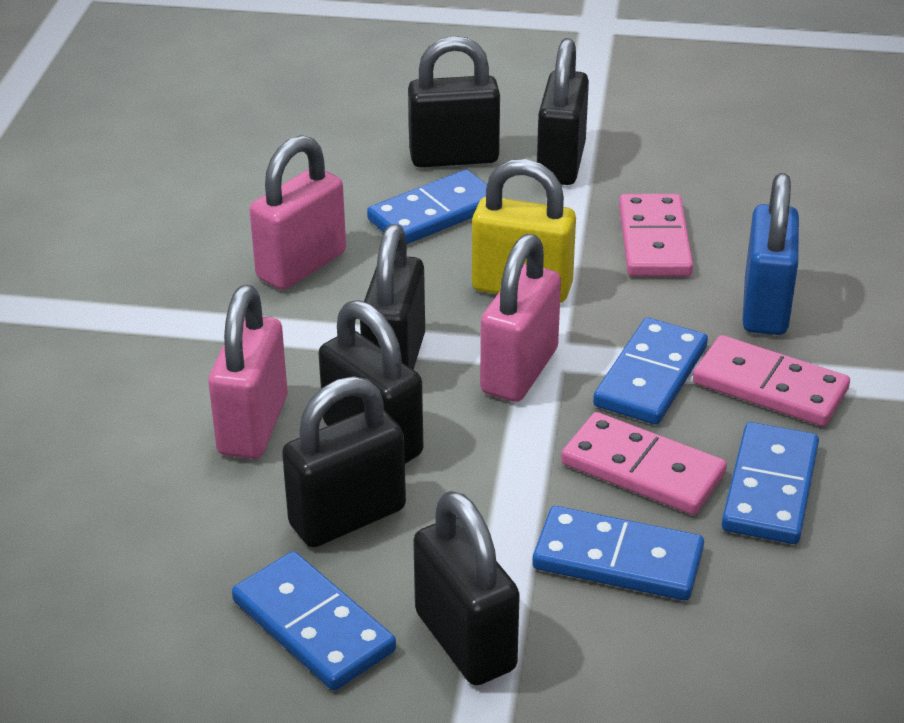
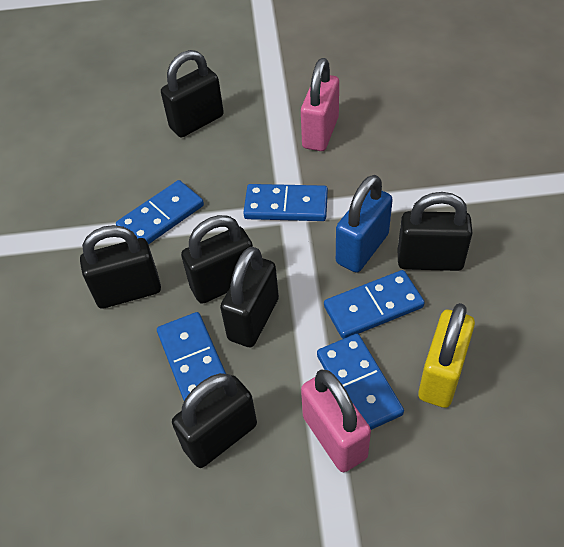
pink domino: [561,412,727,515] [619,194,693,276] [693,335,850,426] = 3 -> none = 0
pink padlock: [209,285,288,459] [250,135,346,290] [480,234,561,402] = 3 -> [301,58,339,151] [301,370,371,472] = 2

